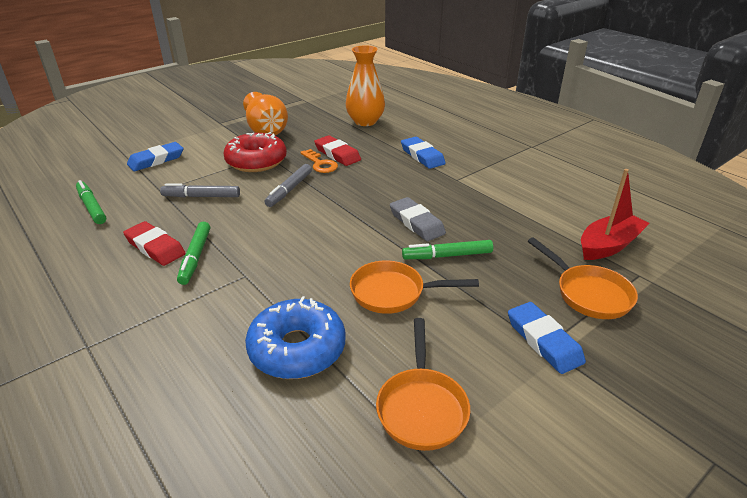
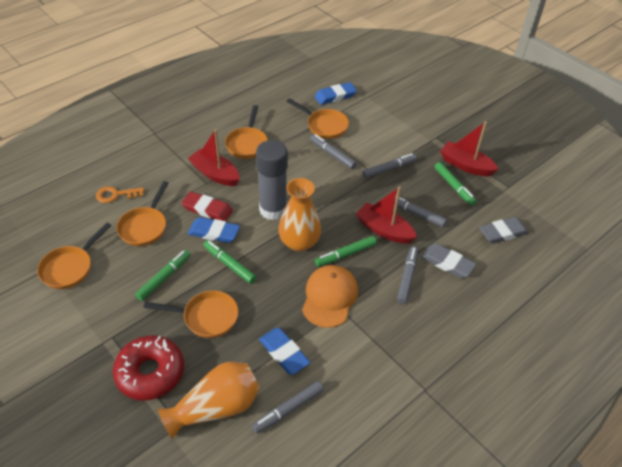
blue donut: [245,296,345,379] = 1 -> none = 0
green marker: [76,180,106,224] [177,222,210,285] [402,240,493,259] = 3 -> [135,250,190,301] [203,240,256,284] [315,236,377,267] [434,162,477,206] = 4
grey eraser: [390,197,446,241] = 1 -> [421,244,476,278] [479,217,529,244] = 2
grey glue stick: none = 0 -> [256,140,288,220] = 1
grey marker: [160,183,240,198] [265,164,312,207] = 2 -> [252,381,324,434] [310,134,357,169] [362,153,417,178] [394,197,447,227] [397,246,418,304] = 5
orange cap: none = 0 -> [302,265,358,328] = 1
orange pan: [350,260,479,314] [376,318,470,451] [528,237,638,319] = 3 -> [37,223,111,289] [116,181,169,246] [143,291,238,338] [225,105,268,159] [286,98,349,139] = 5
red boat: [581,169,650,260] = 1 -> [188,129,240,186] [356,186,417,244] [440,121,499,176] = 3
red eraser: [123,221,186,266] [314,135,361,166] = 2 -> [182,191,233,221] = 1

